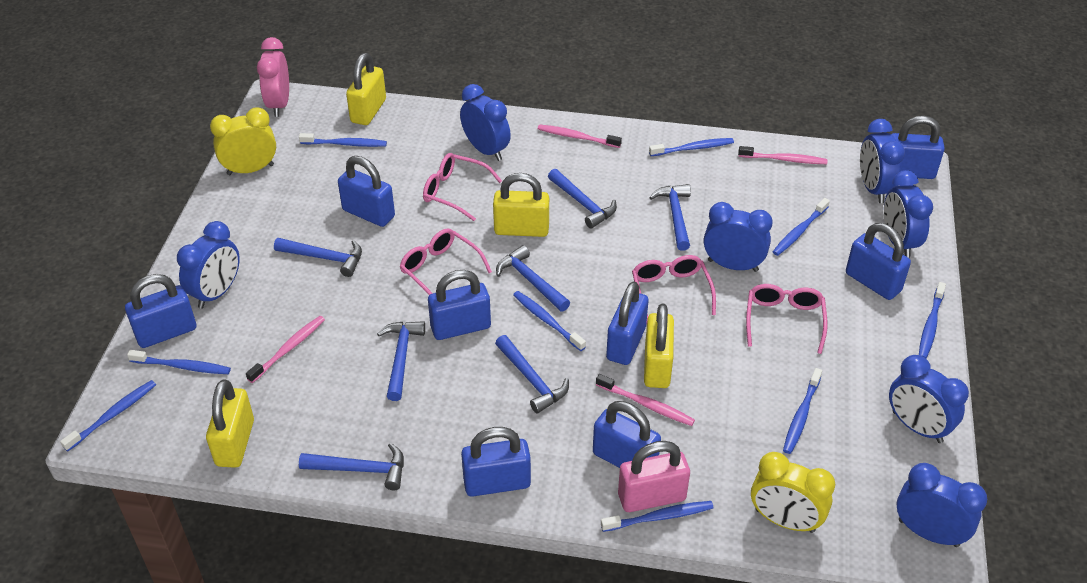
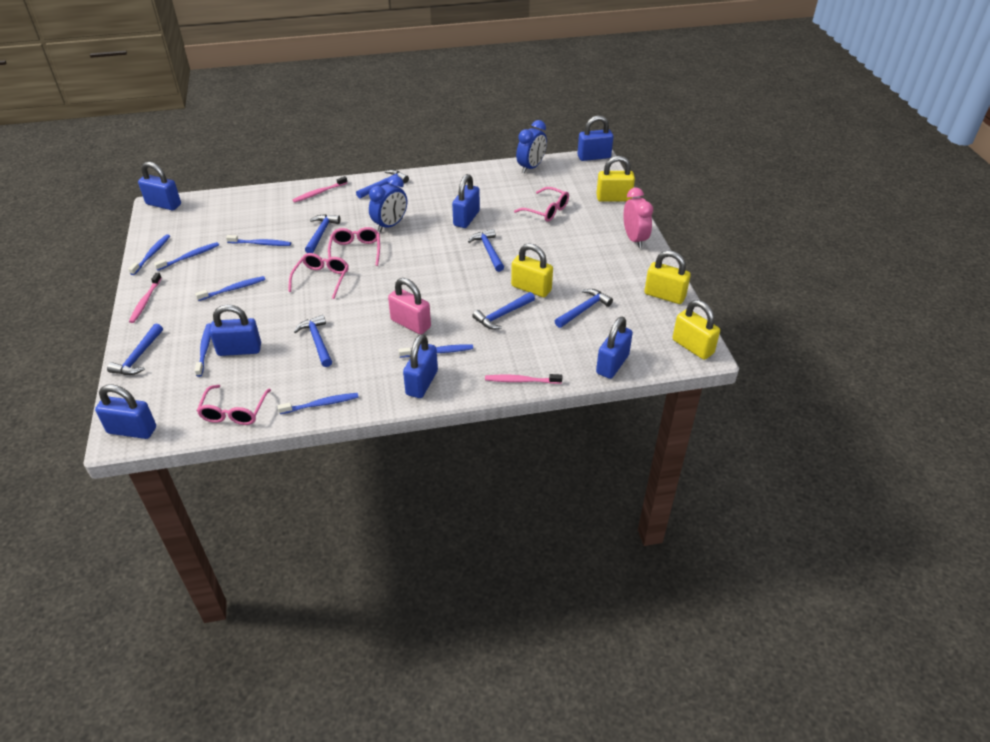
blue clock: [177,221,240,309] [460,84,511,161] [704,202,773,272] [860,119,905,203] [884,170,933,258] [889,355,969,443] [896,463,987,547] = 7 -> [369,176,407,232] [516,120,547,174] = 2
blue padlock: [125,274,196,348] [338,156,395,227] [428,270,491,340] [461,427,531,497] [593,401,661,468] [606,281,648,365] [846,223,911,300] [891,116,945,179] = 8 -> [95,385,156,439] [138,162,181,210] [210,305,261,356] [403,334,438,398] [452,174,480,228] [577,116,613,161] [596,317,633,379] = 7
blue toothbrush: [60,380,156,451] [127,350,231,374] [299,133,387,147] [513,291,586,351] [601,501,714,532] [649,138,734,156] [773,198,830,256] [783,368,822,454] [919,282,946,359] = 9 -> [128,234,170,275] [154,242,219,271] [195,276,265,301] [195,323,211,377] [226,235,291,246] [278,393,359,414] [398,344,473,358] = 7
pink toothbrush: [246,316,325,383] [538,124,622,148] [596,374,695,426] [738,146,828,164] = 4 -> [129,273,162,323] [293,176,347,203] [485,374,562,384] = 3
yellow clock: [210,107,276,175] [751,452,835,533] = 2 -> none = 0

